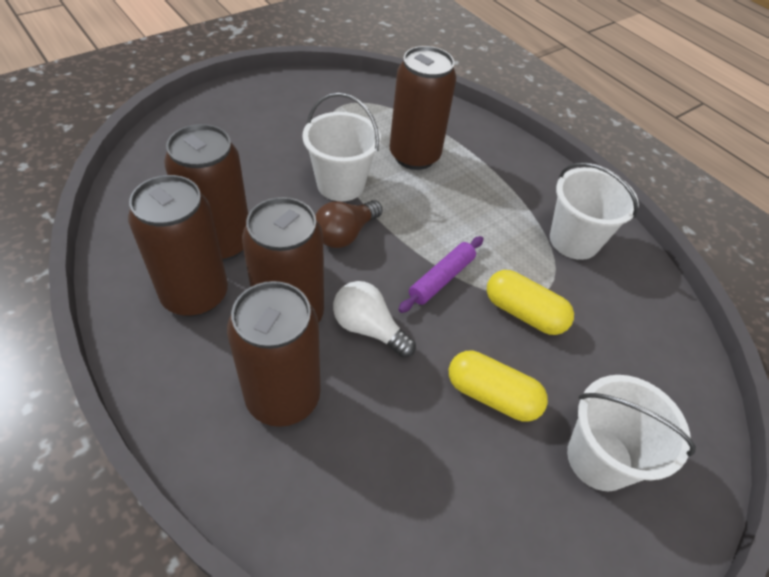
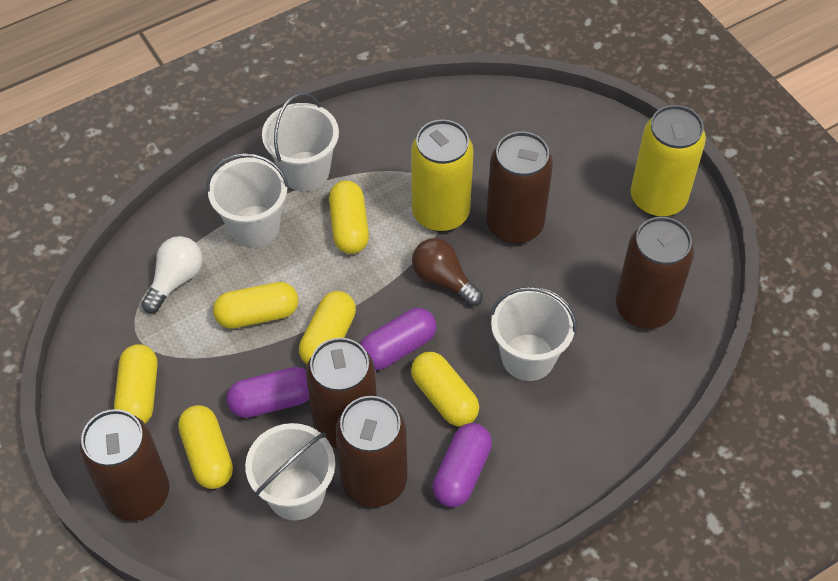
purple capsule: none = 0 -> [226,367,309,418] [360,308,437,370] [432,423,492,507] = 3
purple rolling pin: [398,236,484,313] = 1 -> none = 0
white bucket: [302,92,381,201] [550,163,639,260] [567,375,696,491] = 3 -> [207,153,289,248] [245,423,335,521] [262,92,339,191] [490,287,577,381] = 4
yellow can: none = 0 -> [411,119,474,232] [631,105,706,217] = 2
yellow capsule: [449,351,548,421] [487,270,574,335] = 2 -> [114,344,158,423] [178,405,233,489] [213,282,298,329] [299,291,356,364] [329,180,369,254] [411,352,479,426] = 6

